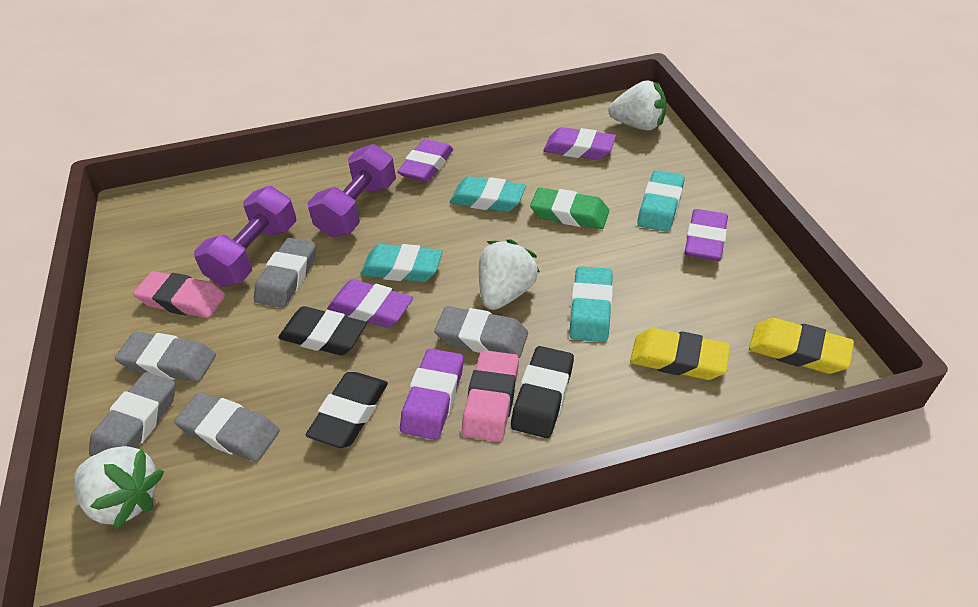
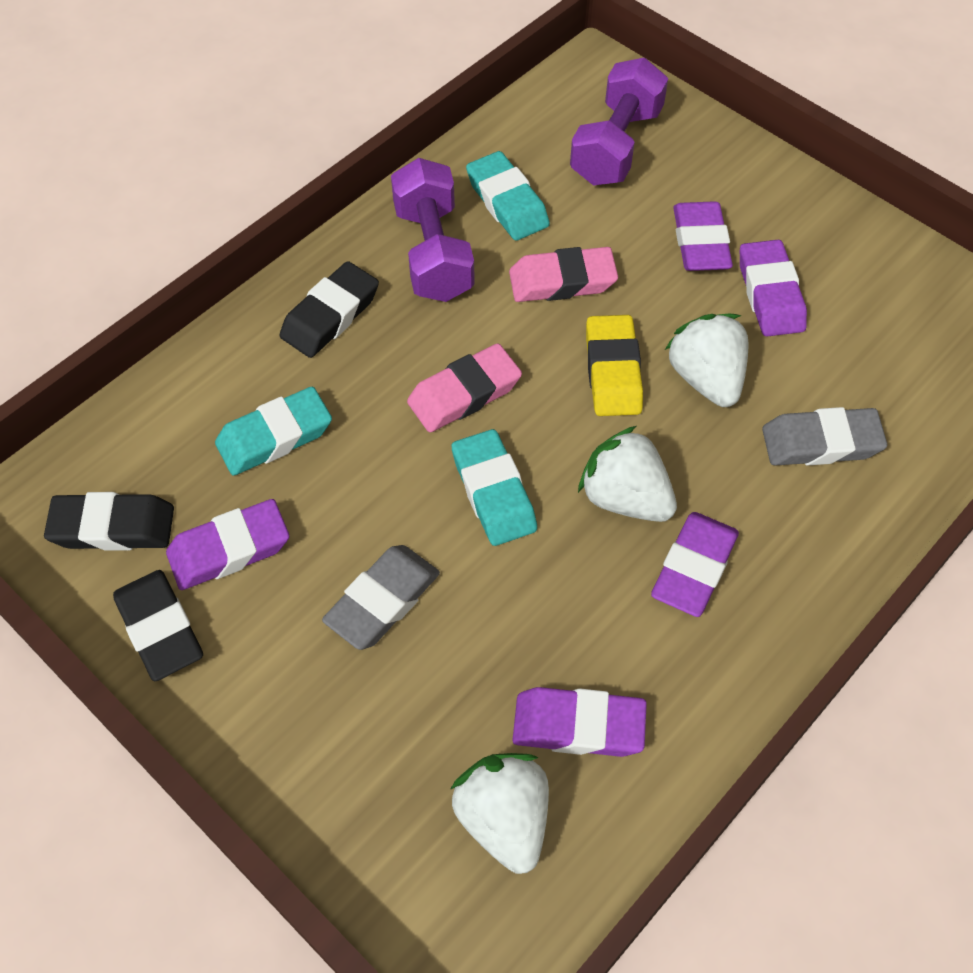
green eraser: [530,188,609,229] = 1 -> none = 0
grey eraser: [89,372,175,457] [115,332,216,382] [174,392,280,462] [254,238,316,308] [434,306,528,358] = 5 -> [322,545,440,650] [762,407,887,466] = 2
turquoise eraser: [360,244,443,282] [450,176,526,212] [569,266,613,342] [637,170,685,232] = 4 -> [215,387,332,476] [452,429,537,546] [466,151,550,241] = 3
yellow eraser: [630,328,730,380] [749,318,854,374] = 2 -> [586,315,643,416] = 1

